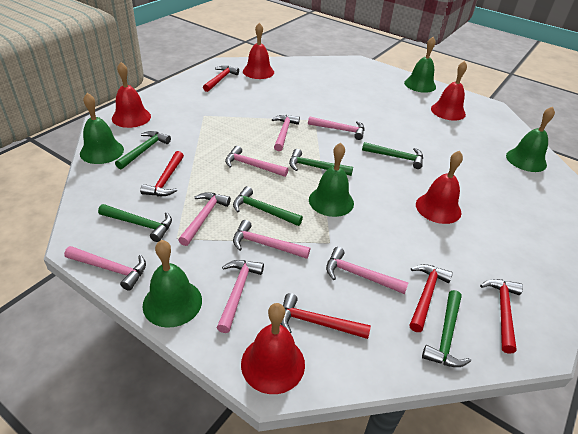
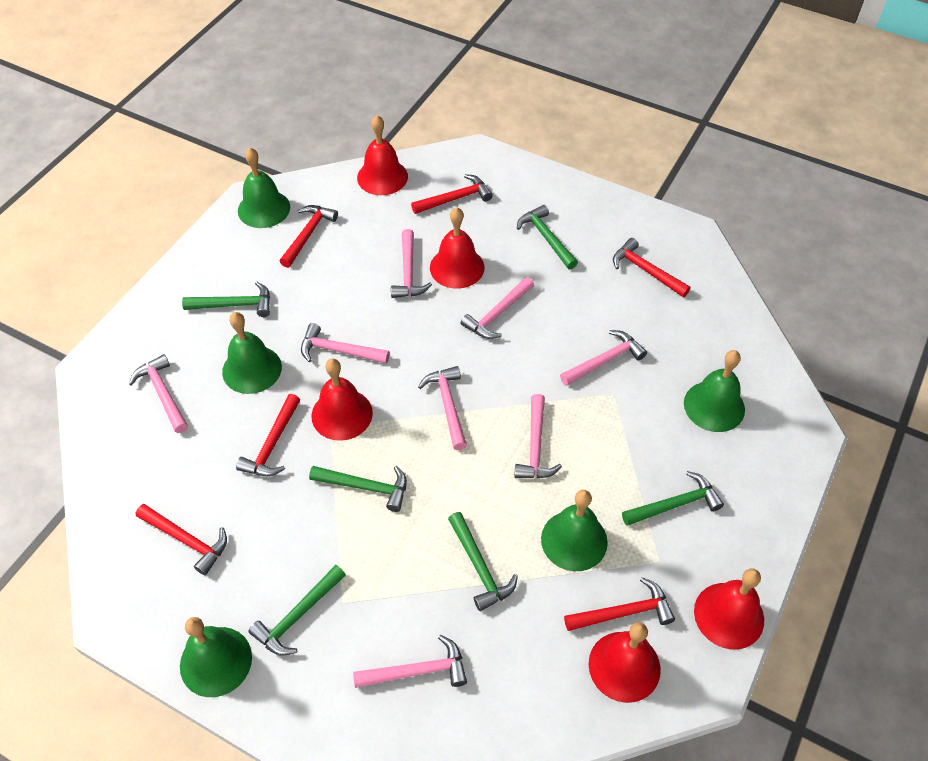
red hammer: [140,151,184,196] [203,66,239,92] [281,293,371,339] [409,264,453,332] [480,279,523,354] = 5 -> [136,504,227,575] [236,394,300,476] [279,205,338,268] [411,174,493,214] [564,577,675,631] [613,238,691,297] = 6

